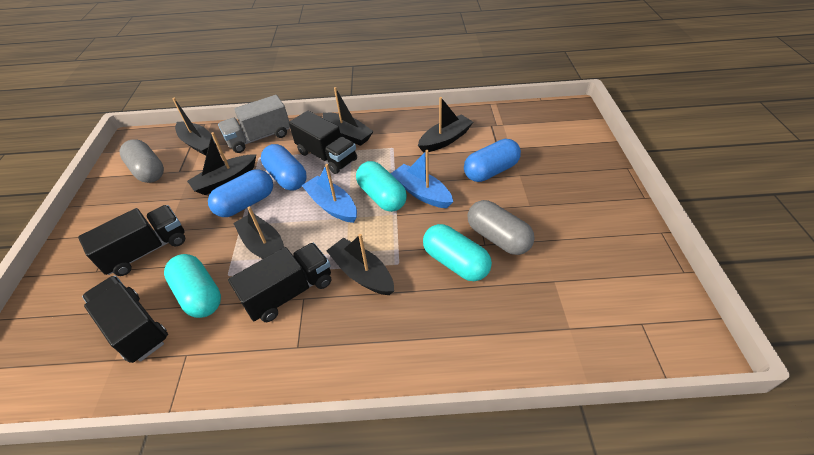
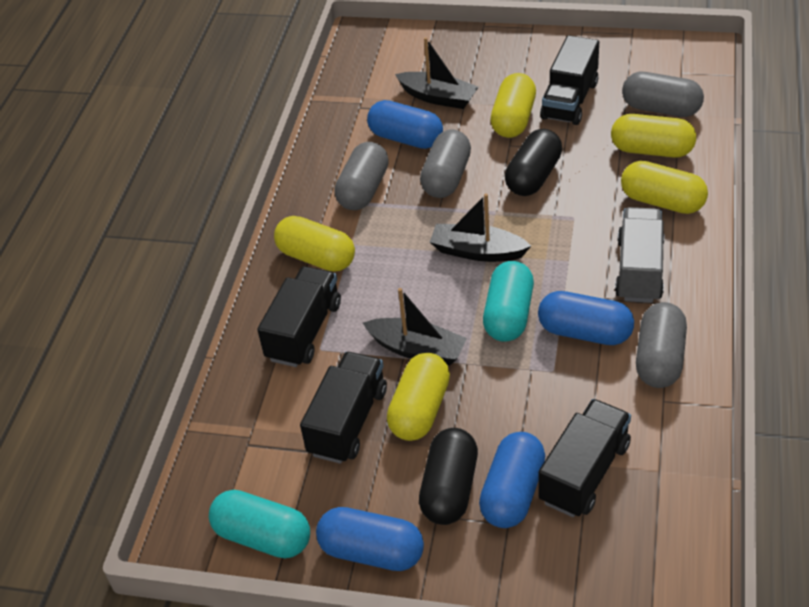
black boat: [172,98,217,156] [187,132,256,195] [233,206,284,259] [323,87,374,146] [326,234,394,295] [418,97,473,153] = 6 -> [363,288,467,366] [395,37,479,109] [430,193,531,262] = 3
black capsule: none = 0 -> [419,428,478,525] [505,129,562,196] = 2
blue boat: [301,164,357,223] [391,150,453,208] = 2 -> none = 0
blue capsule: [208,169,273,217] [261,144,307,191] [464,139,521,182] = 3 -> [316,507,424,571] [367,100,443,149] [479,432,545,528] [538,291,634,345] = 4
grey capsule: [120,139,164,183] [467,200,535,255] = 2 -> [334,142,389,210] [420,130,471,198] [622,72,704,117] [636,302,687,388] = 4
turquoise capsule: [164,254,221,318] [356,161,407,212] [423,224,492,281] = 3 -> [209,490,310,558] [483,261,534,342] = 2
yellow capsule: none = 0 -> [274,216,355,272] [387,353,450,441] [490,73,536,138] [611,114,696,158] [621,161,708,214] = 5

